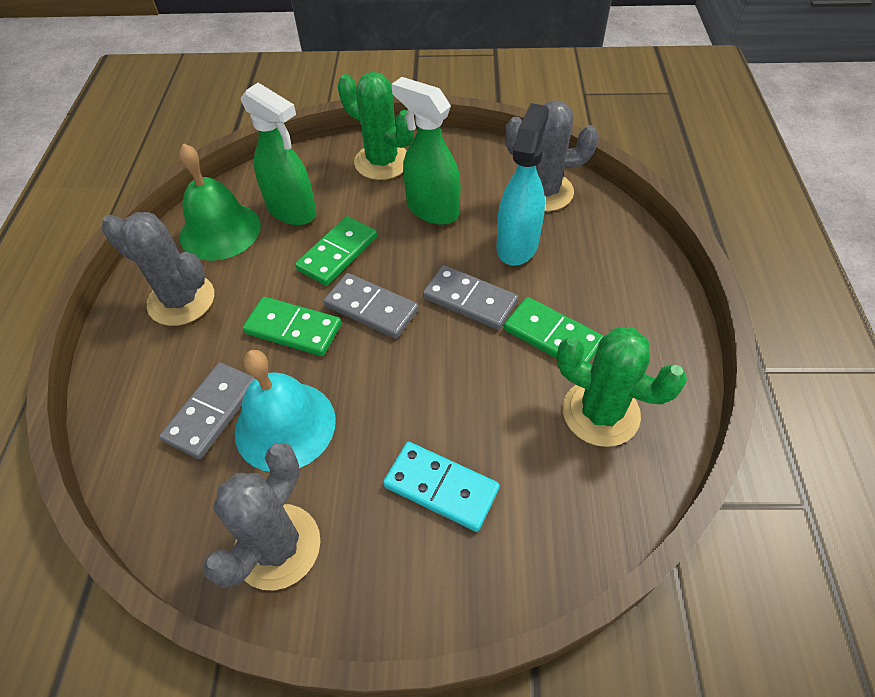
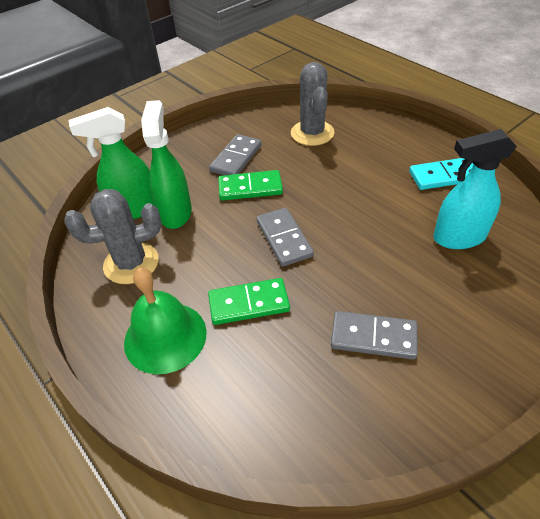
green cactus: [338,72,414,180] [557,327,687,447] = 2 -> none = 0
green domino: [243,297,341,356] [295,216,377,286] [504,297,604,363] = 3 -> [208,278,290,325] [218,170,283,201] = 2
grey cactus: [101,212,214,326] [203,443,320,590] [505,100,599,211] = 3 -> [64,189,162,284] [291,62,334,146] = 2
turquoise bell: [235,350,336,472] = 1 -> none = 0

